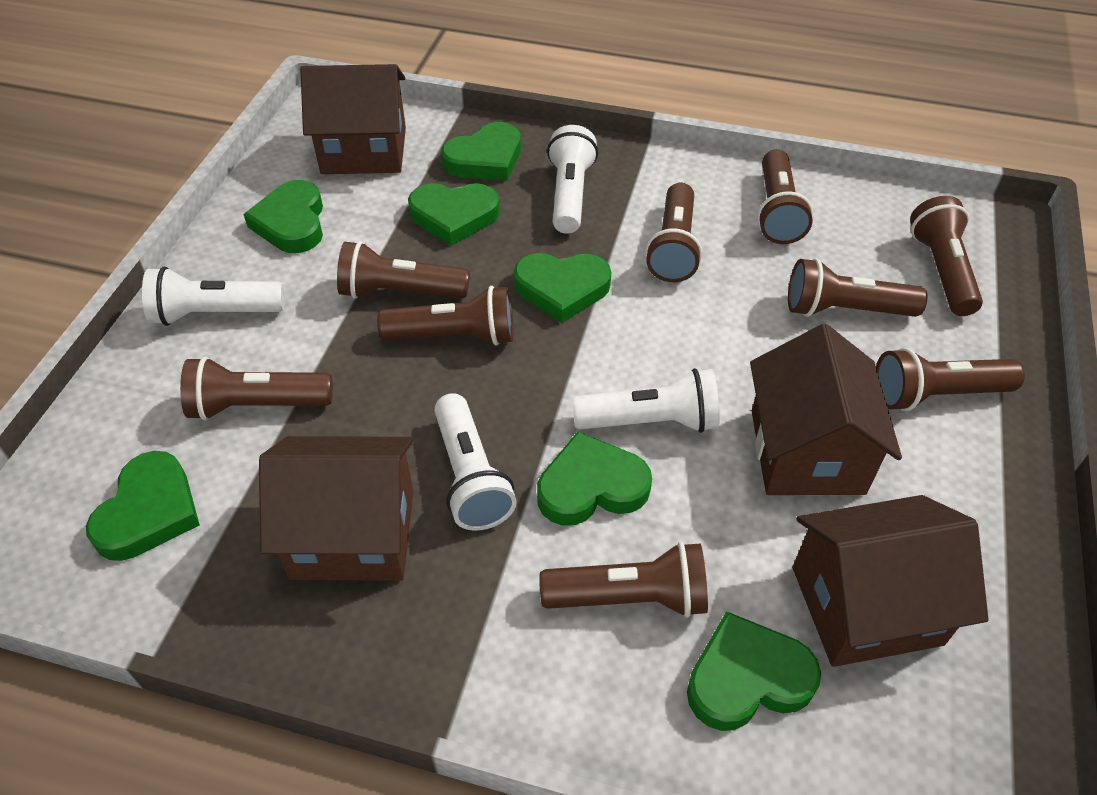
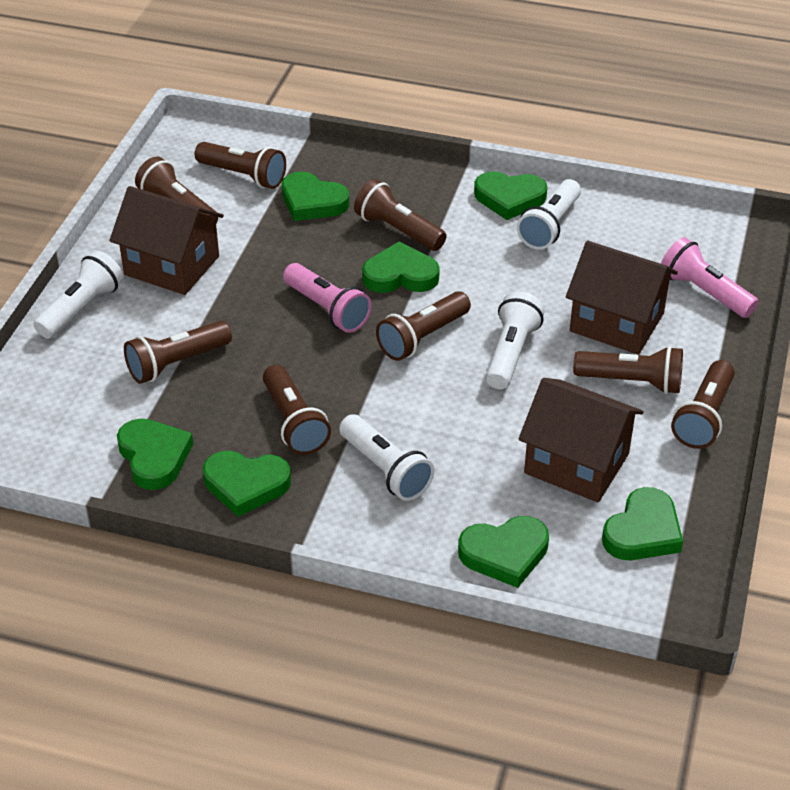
brown flashlight: [180,356,333,421] [337,241,470,299] [377,286,513,346] [539,542,708,618] [645,183,702,282] [757,149,813,244] [788,258,927,317] [876,348,1025,411] [910,196,983,316] = 9 -> [124,321,232,384] [135,156,218,223] [195,142,286,189] [263,365,331,455] [354,179,447,251] [376,291,471,361] [573,346,683,394] [671,360,735,449] = 8
brown house: [259,436,414,581] [300,64,406,174] [750,324,902,495] [793,495,989,667] = 4 -> [110,186,224,295] [518,378,644,503] [566,241,678,355] = 3
pink flashlight: none = 0 -> [283,263,372,333] [661,237,759,318] = 2

